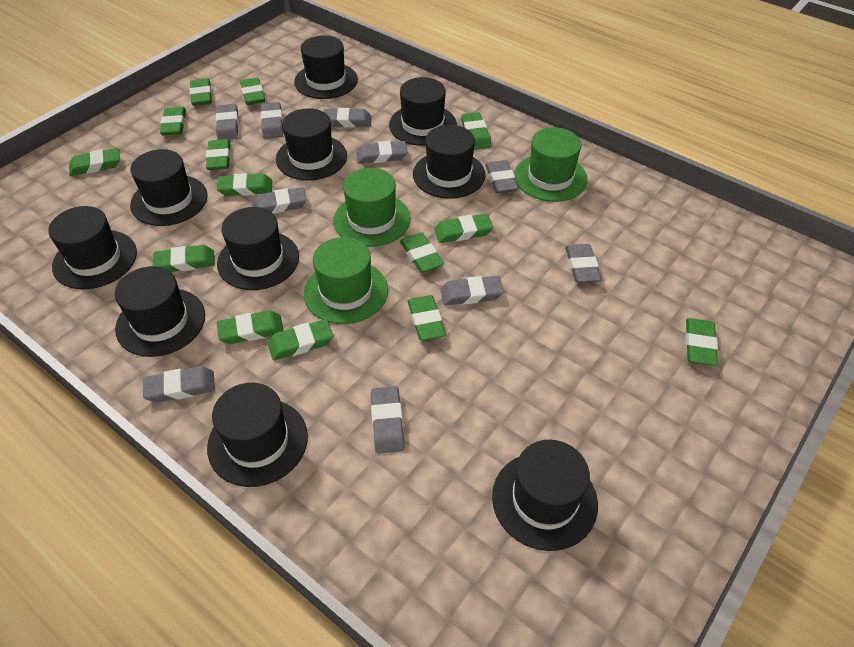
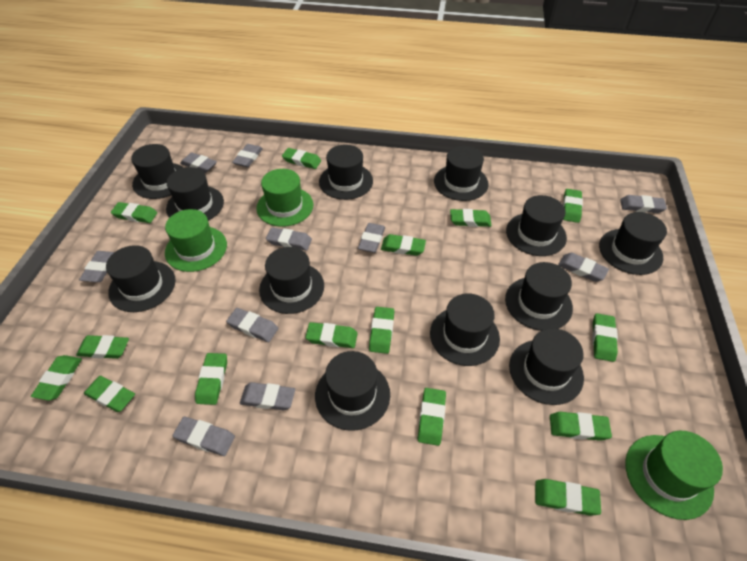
black hat: [48,206,137,289] [115,266,205,357] [130,149,208,226] [207,383,308,487] [217,207,299,290] [276,108,347,181] [294,35,358,99] [389,77,457,146] [413,125,486,199] [492,440,598,551] = 10 -> [106,245,176,312] [131,144,183,199] [166,167,224,221] [259,247,324,314] [315,351,390,431] [319,145,373,200] [430,293,500,366] [434,146,489,201] [505,262,573,331] [506,195,567,256] [509,328,584,405] [599,212,667,275] = 12
green eraser: [69,148,120,176] [153,245,215,272] [160,107,186,136] [190,78,212,106] [206,139,231,170] [217,173,272,196] [217,310,284,344] [240,77,265,105] [268,319,333,360] [400,232,444,273] [408,295,446,341] [434,214,493,243] [461,112,491,150] [685,318,718,366] = 14 -> [31,355,82,401] [76,335,129,359] [84,376,135,412] [111,202,157,223] [195,353,227,405] [282,148,321,169] [305,322,358,348] [369,307,394,354] [381,234,426,256] [418,388,446,446] [450,209,492,227] [535,479,601,516] [550,412,612,441] [563,189,583,223] [592,313,618,362] = 15

